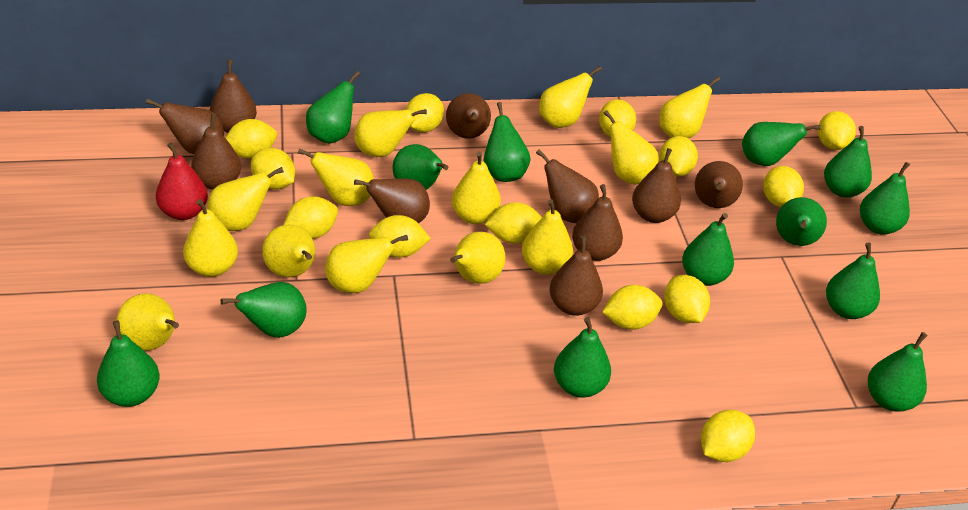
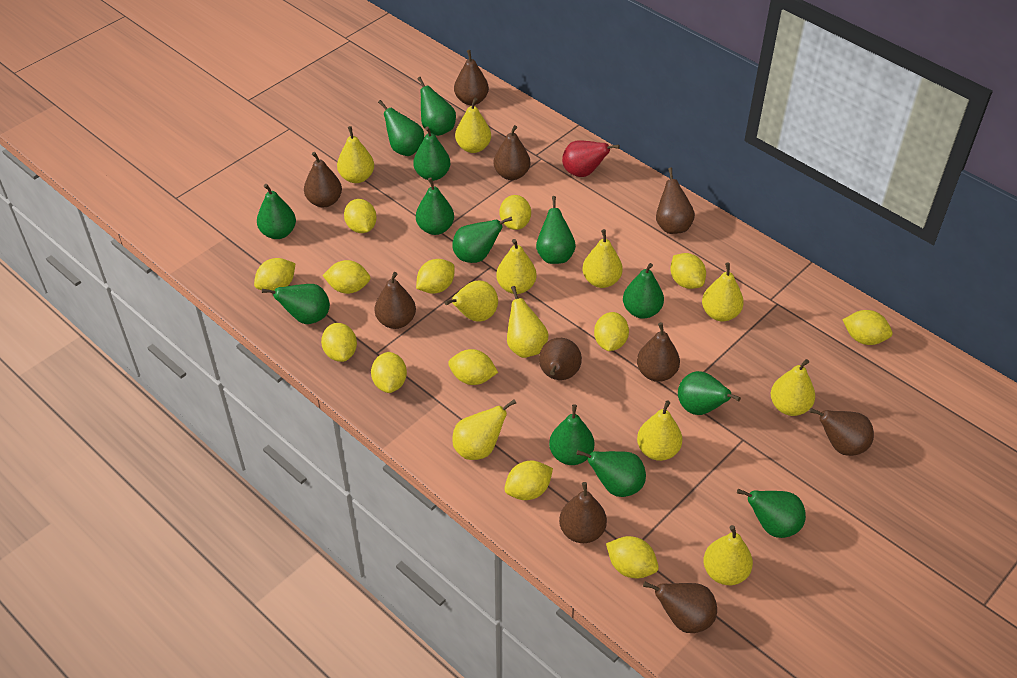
yellow pear: [116,294,179,351] [183,199,238,277] [207,167,284,231] [262,225,315,277] [298,148,374,206] [325,235,408,293] [354,109,427,157] [450,232,506,284] [452,152,501,224] [522,199,573,275] [539,66,602,128] [603,110,658,185] [659,77,720,138] = 13 -> [337,126,374,183] [445,281,498,322] [452,399,516,460] [455,98,491,153] [496,239,537,294] [507,286,549,358] [582,229,623,288] [637,401,683,461] [702,262,744,321] [703,525,753,585] [771,359,815,416] = 11

